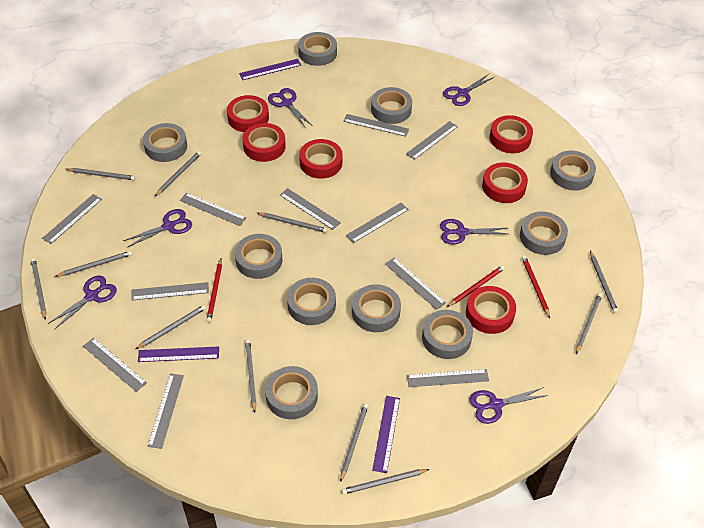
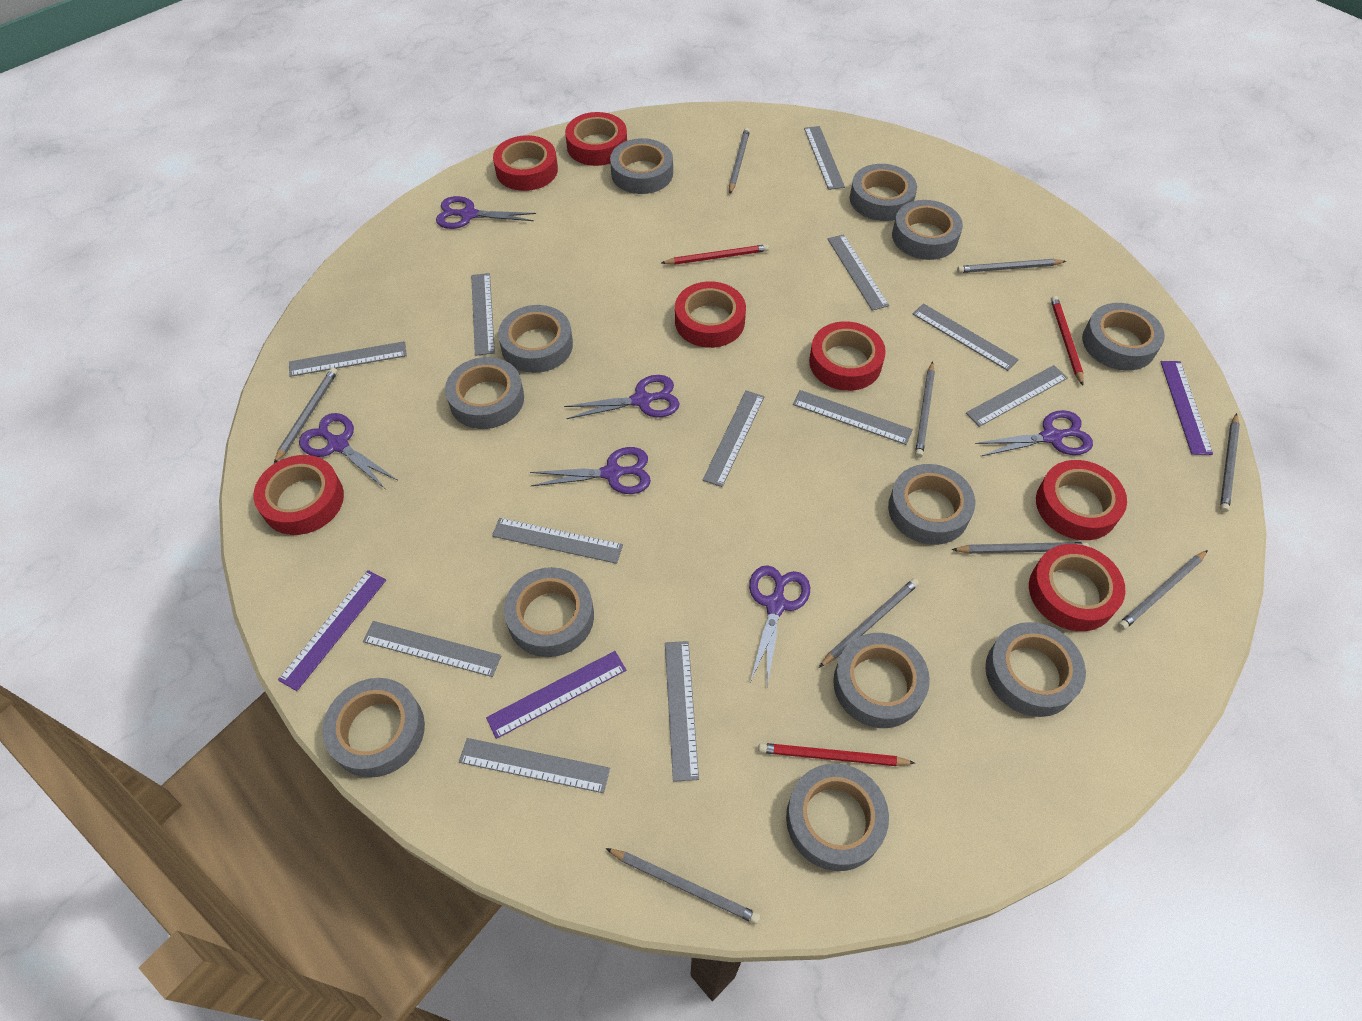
grey pencil: [31,258,46,320] [55,251,132,277] [66,168,135,180] [136,305,206,349] [155,151,201,196] [245,340,257,413] [257,213,327,233] [340,404,368,482] [342,469,430,495] [576,293,602,354] [590,251,618,313] = 11 -> [274,367,338,464] [606,848,760,924] [729,128,750,194] [819,578,919,668] [915,361,935,458] [951,542,1089,554] [957,259,1066,273] [1118,550,1208,630] [1220,413,1240,512] = 9
grey ruler: [42,194,102,244] [83,338,147,392] [131,282,209,300] [147,373,184,449] [180,193,246,226] [280,188,341,230] [343,114,409,137] [346,203,409,243] [385,258,446,310] [406,121,458,160] [407,369,489,387] = 11 -> [289,341,407,377] [363,621,502,677] [459,738,610,793] [471,273,495,356] [492,518,623,564] [665,641,699,782] [703,391,765,487] [793,390,913,445] [804,126,845,190] [828,234,889,311] [913,303,1019,371] [966,365,1068,427] = 12
grey tape: [143,123,187,162] [235,234,282,279] [265,366,318,419] [287,278,336,325] [298,32,337,66] [352,284,401,332] [371,87,412,124] [422,310,473,359] [520,211,568,255] [550,151,596,190] = 10 -> [322,678,425,778] [445,357,524,429] [498,305,573,373] [504,567,594,657] [610,138,673,194] [786,763,889,871] [833,633,930,728] [850,164,917,221] [888,464,975,545] [892,200,963,260] [985,622,1086,717] [1082,303,1165,371] = 12
red tape: [227,95,269,132] [242,123,286,162] [299,139,343,179] [466,286,516,334] [482,163,528,203] [489,115,533,153] = 6 -> [253,455,344,535] [493,135,558,191] [565,112,627,166] [675,281,746,348] [809,321,886,391] [1029,544,1126,631] [1036,460,1127,540] = 7

